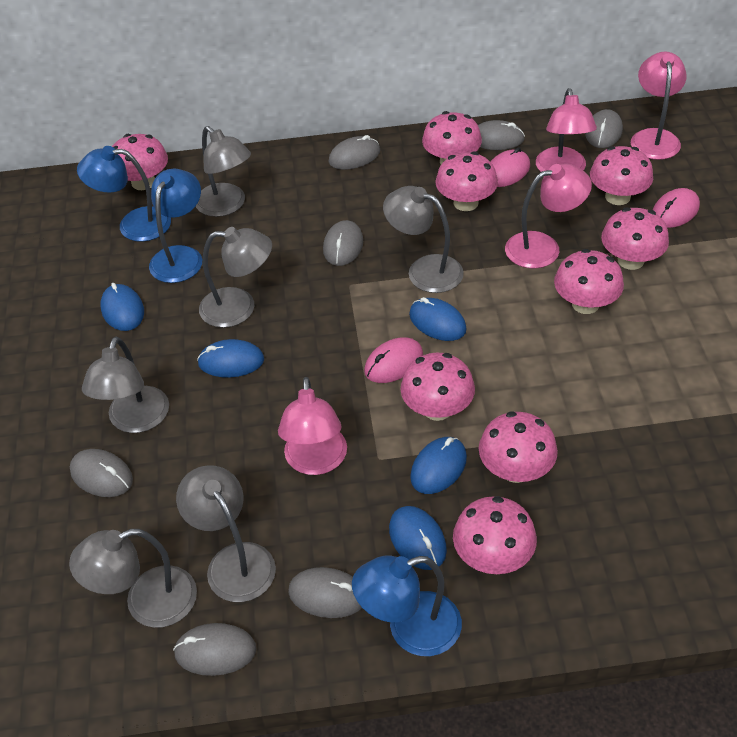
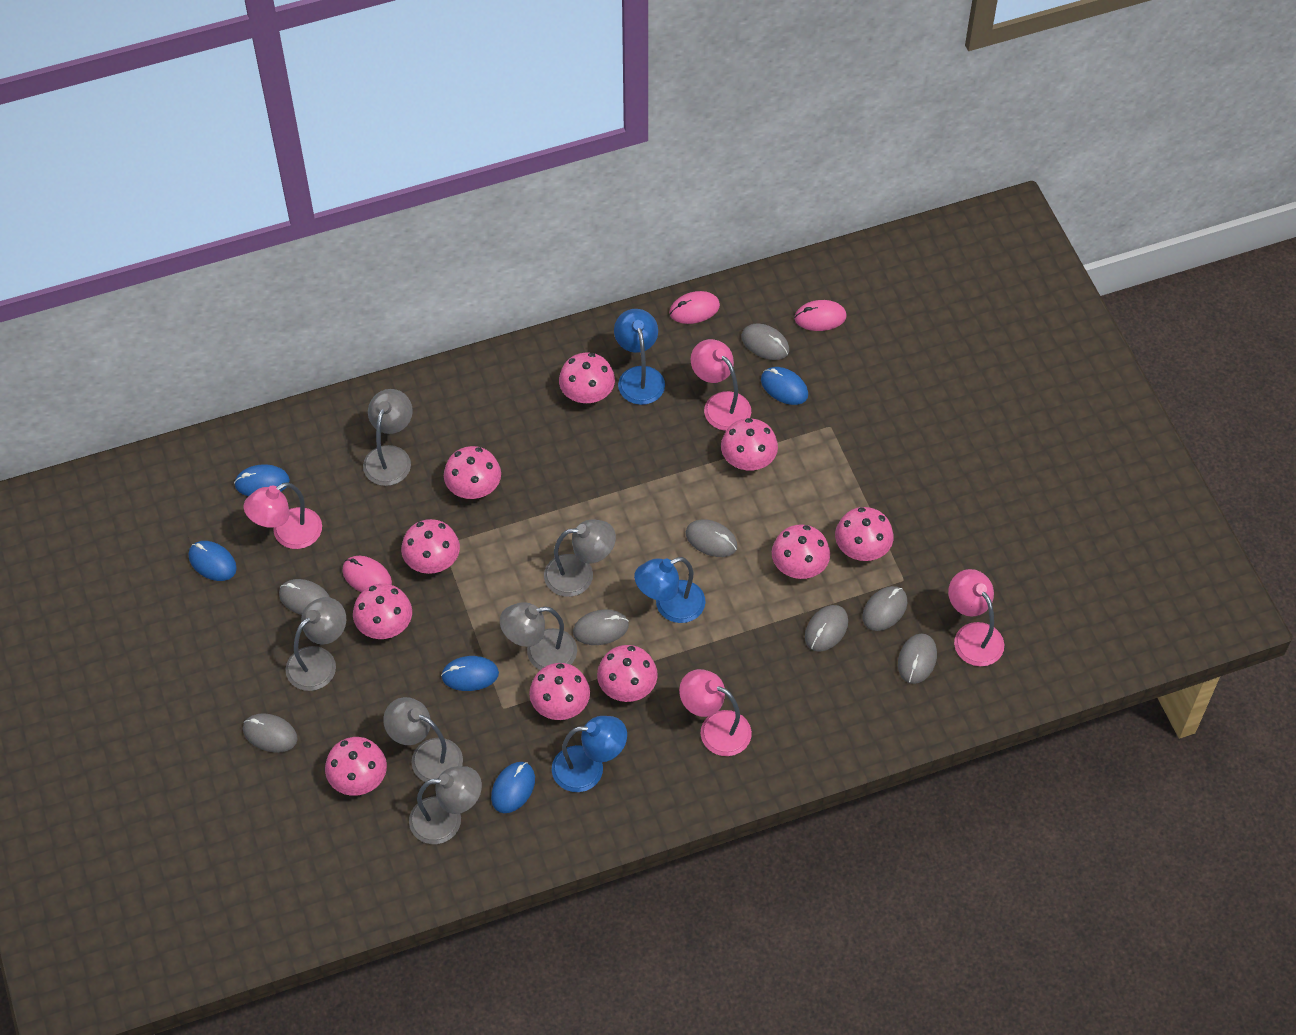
grey mouse: [70,449,133,497] [173,623,256,676] [288,567,362,618] [323,220,363,266] [328,135,380,170] [478,120,525,150] [585,109,623,148] = 7 -> [243,713,298,753] [279,579,330,615] [573,610,629,645] [686,519,737,557] [742,324,789,360] [805,605,848,651] [862,586,907,631] [898,634,937,684] = 8
pink mushroom: [112,134,168,190] [400,353,475,421] [422,111,482,164] [435,152,498,211] [453,496,537,574] [479,411,558,483] [554,249,624,314] [590,146,653,205] [601,207,669,270] = 9 -> [325,737,387,796] [353,584,412,639] [401,519,460,574] [444,446,501,499] [529,663,590,720] [559,353,615,403] [597,645,658,702] [721,418,778,471] [772,524,830,579] [835,507,894,561] = 10

